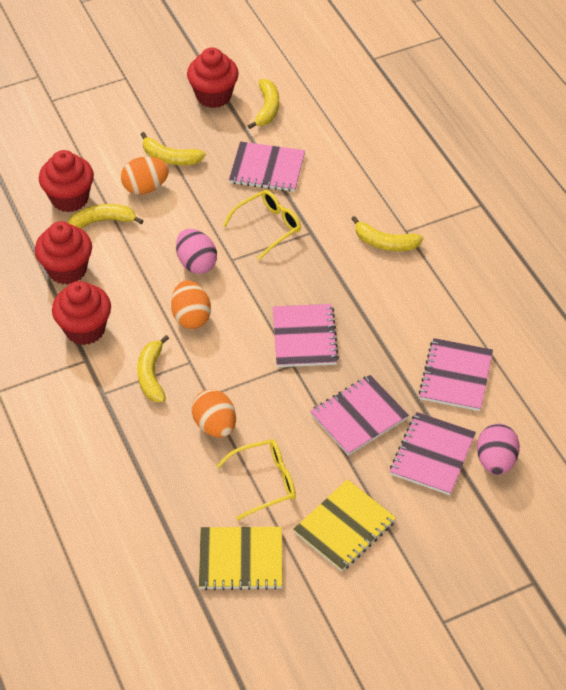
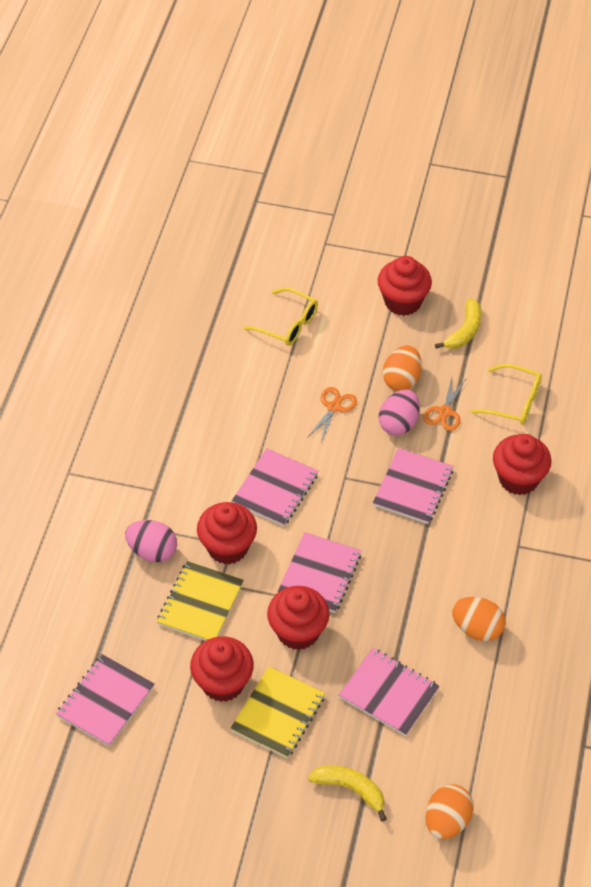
orange scissors: none = 0 -> [307,387,357,443] [423,377,466,431] = 2
red cupcake: [35,221,92,285] [39,150,94,212] [52,281,111,345] [187,48,239,108] = 4 -> [190,636,254,702] [197,502,257,564] [267,586,329,650] [378,256,432,316] [493,434,552,495] = 5
yellow banana: [68,204,144,229] [137,335,169,402] [140,132,206,165] [248,79,279,129] [351,216,423,251] = 5 -> [308,765,387,821] [435,298,482,349] = 2

